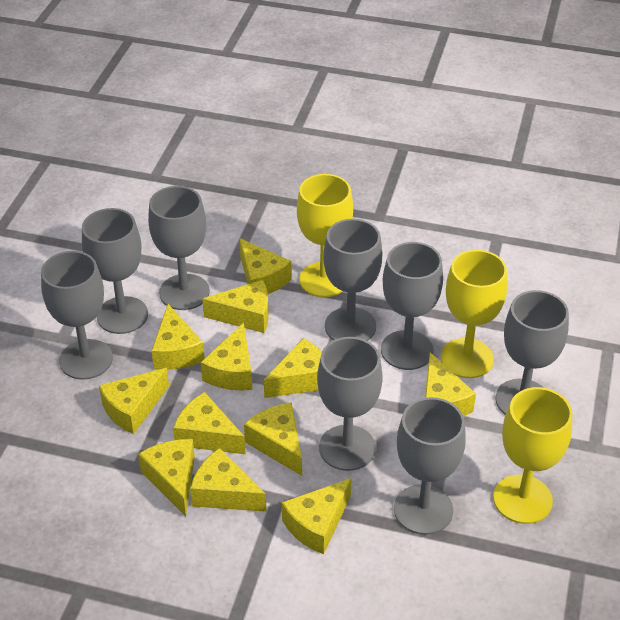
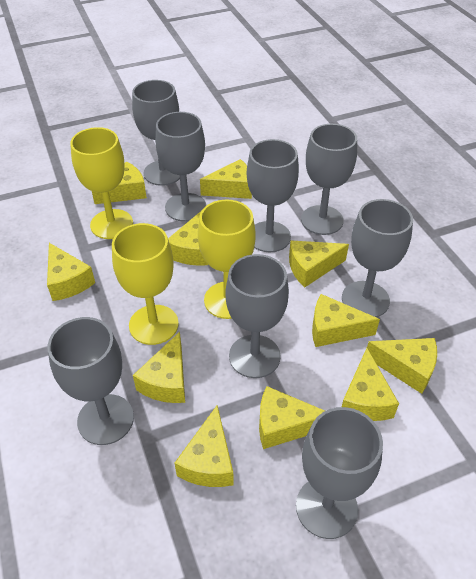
yellow cheese: [99,368,169,434] [138,439,195,516] [152,304,205,370] [173,392,246,455] [190,448,267,512] [201,323,252,391] [202,280,269,333] [239,238,292,294] [244,402,302,476] [264,338,322,398] [282,478,352,554] [425,352,476,417] = 12 -> [47,243,95,301] [92,161,147,204] [133,332,185,403] [168,211,208,266] [175,405,234,487] [200,159,252,199] [259,386,325,449] [289,240,349,287] [312,294,380,347] [342,348,399,421] [367,338,437,394] = 11

